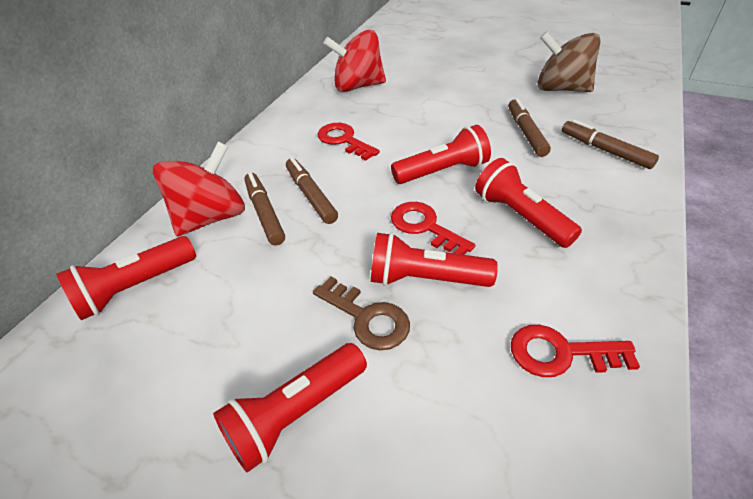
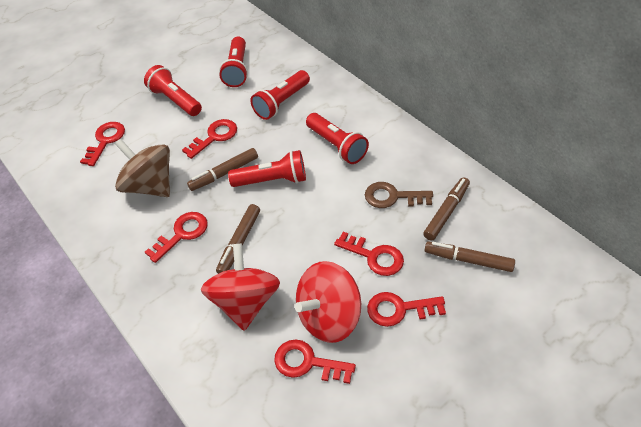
red key: [318,123,380,161] [391,202,475,255] [511,325,640,377] = 3 -> [80,122,125,166] [145,212,208,263] [182,119,237,159] [274,339,356,384] [334,232,404,276] [367,292,446,327] = 6

